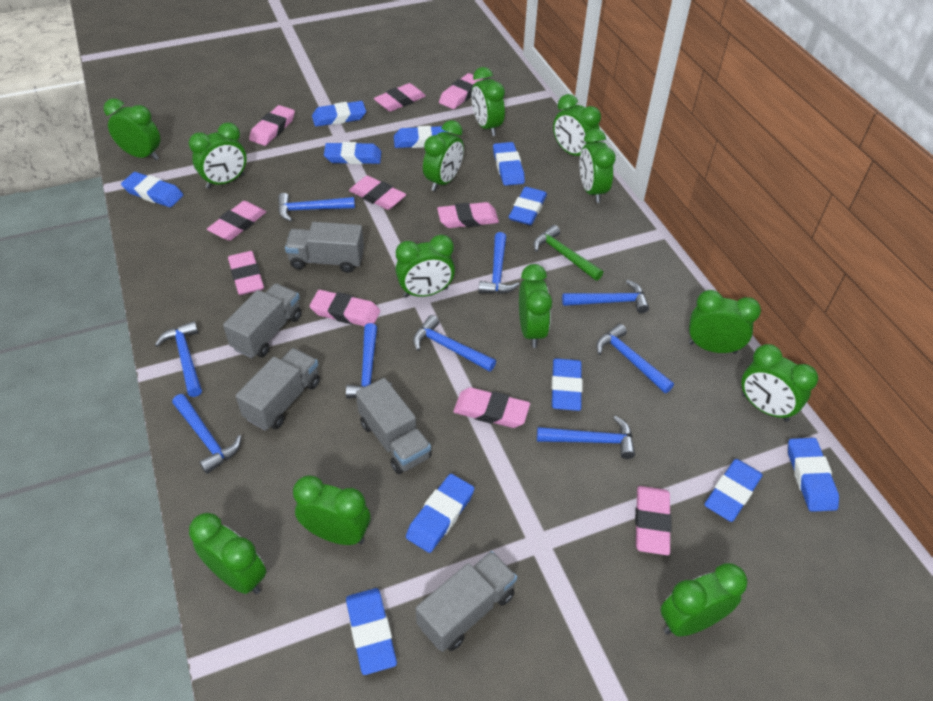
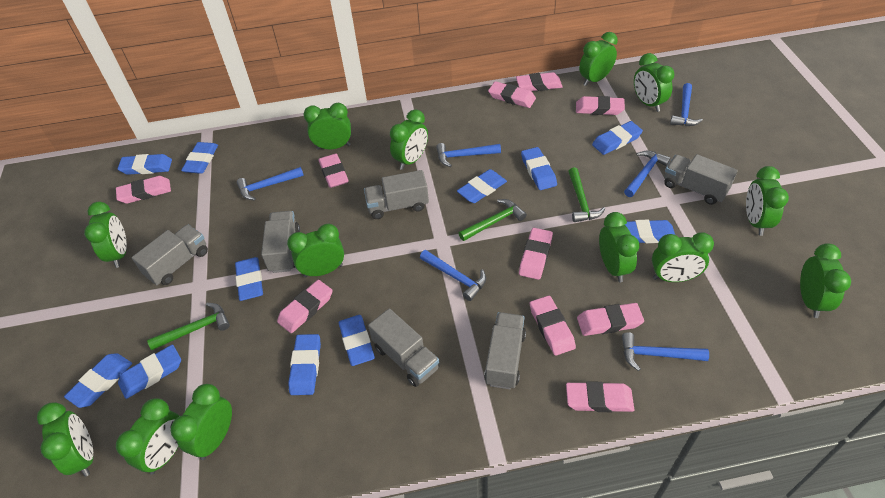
blue hammer: [155,321,202,397] [172,394,241,474] [278,193,355,221] [346,323,392,399] [413,315,496,372] [479,232,520,294] [537,416,635,459] [562,280,649,313] [596,324,674,393] = 9 -> [237,167,304,200] [420,250,486,301] [436,143,501,167] [622,332,709,371] [624,150,671,197] [670,83,703,126] = 6
green hammer: [533,225,603,281] = 1 -> [147,303,230,350] [459,199,527,241] [568,167,605,222] = 3
grey truck: [223,283,302,358] [236,348,320,430] [285,222,364,273] [356,378,432,474] [416,551,517,652] = 5 -> [132,225,208,285] [261,211,300,273] [364,170,429,219] [368,308,440,387] [484,312,526,389] [664,154,738,205] = 6

